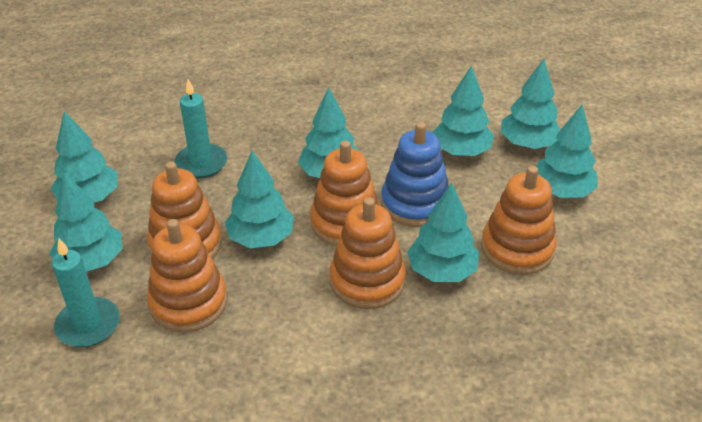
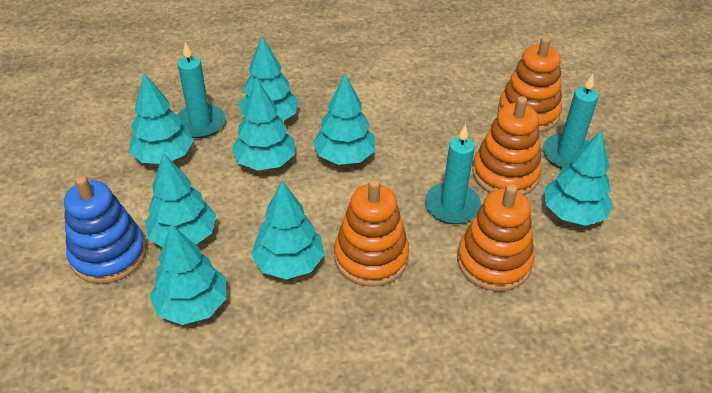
orange stacking toy: [147,161,222,259] [147,219,227,332] [310,141,380,246] [330,197,406,309] [481,166,557,275] = 5 -> [334,179,409,287] [457,184,534,291] [472,96,542,195] [498,36,562,132] = 4
turquoise candle: [52,238,120,347] [174,79,227,178] = 2 -> [177,42,225,138] [425,124,481,224] [543,74,598,169] = 3

